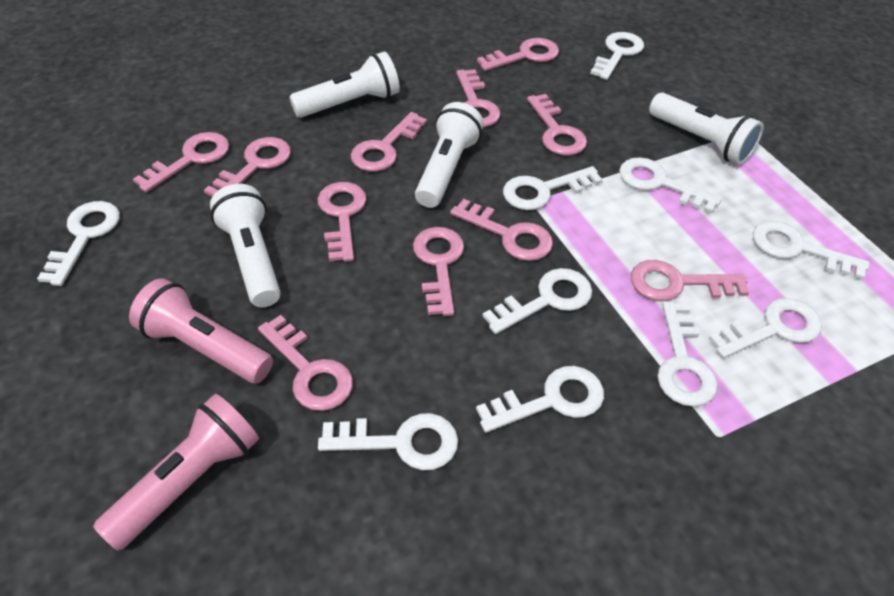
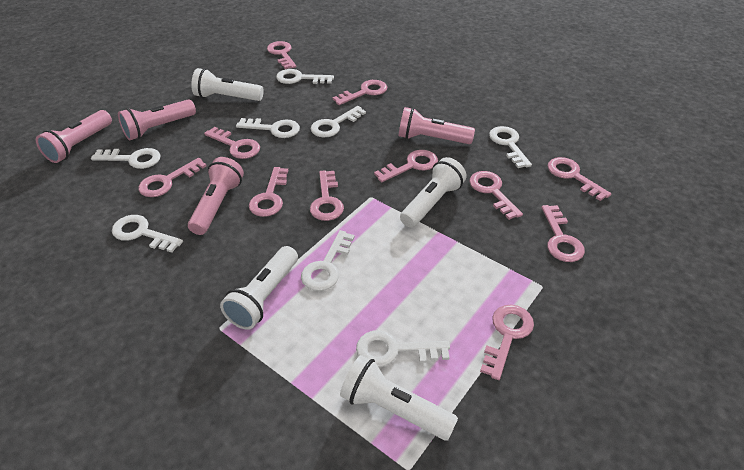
pink flashlight: [93,394,259,551] [129,278,273,383] = 2 -> [36,110,112,163] [118,99,196,140] [188,157,244,235] [399,107,475,144] = 4
white key: [37,201,120,286] [318,413,458,470] [476,366,604,433] [483,268,592,334] [503,166,603,210] [590,32,644,80] [619,157,722,213] [658,301,718,407] [708,298,822,358] [753,221,869,280] = 10 -> [91,148,161,169] [112,215,183,253] [236,118,300,138] [276,69,334,84] [301,230,355,291] [311,106,366,137] [356,330,450,367] [489,126,532,168] = 8

